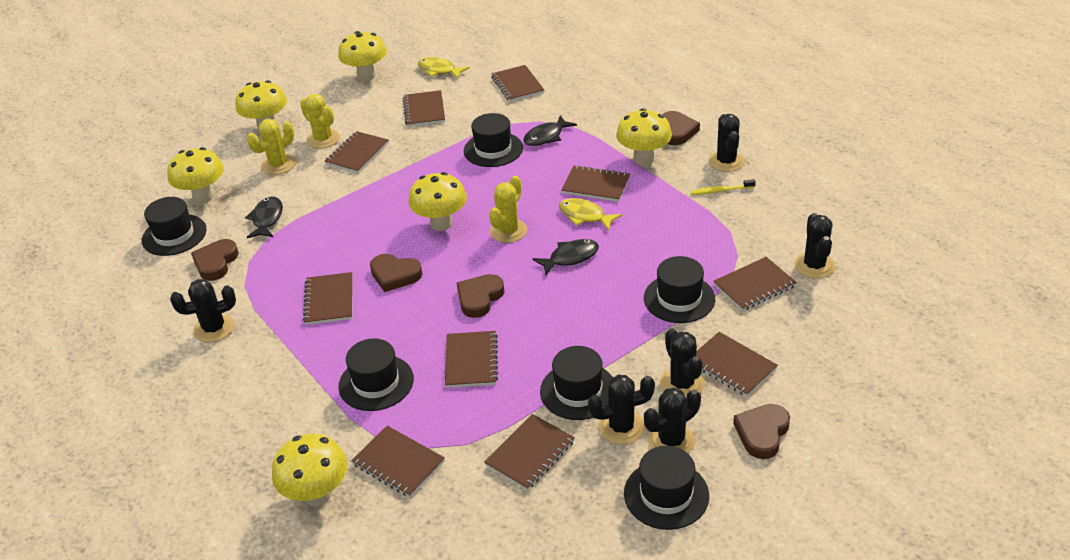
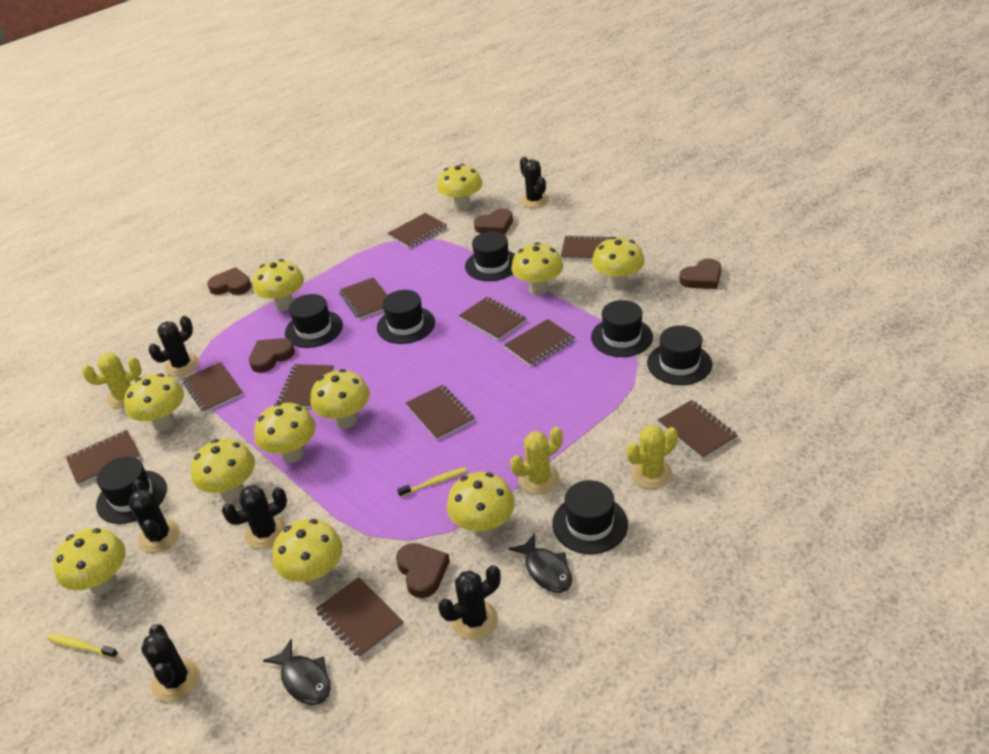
black fish: [245,196,283,238] [524,115,577,146] [532,239,599,275] = 3 -> [263,638,331,705] [508,533,572,593] = 2
black hat: [142,197,207,256] [338,338,414,411] [463,113,523,167] [540,346,613,420] [624,446,709,530] [644,256,715,323] = 6 -> [96,456,167,524] [285,294,343,348] [377,290,435,344] [465,232,515,281] [552,480,628,554] [591,300,653,357] [647,325,712,385] = 7
brown notebook: [303,272,353,325] [325,131,389,173] [351,426,445,497] [403,90,445,127] [445,331,498,388] [484,414,575,490] [491,65,544,102] [561,165,630,202] [696,332,778,397] [713,257,797,311] = 10 -> [66,430,141,486] [183,362,243,413] [277,364,334,408] [316,577,404,658] [339,277,387,320] [387,213,447,249] [406,385,475,440] [459,297,526,341] [504,319,575,367] [561,235,617,260] [658,400,738,460] = 11
yellow fish: [418,57,470,79] [559,198,622,231] = 2 -> none = 0
yellow mushroom: [167,147,224,203] [235,80,287,131] [272,434,348,507] [338,31,387,81] [408,172,467,231] [616,108,672,165] = 6 -> [53,528,126,595] [124,373,184,431] [190,439,255,501] [253,259,304,311] [254,403,316,463] [272,519,343,587] [311,369,370,429] [437,164,483,211] [447,472,515,538] [511,242,563,295] [592,237,645,290] = 11
yellow toothbrush: [691,179,756,195] = 1 -> [47,634,118,658] [397,467,467,497] = 2

